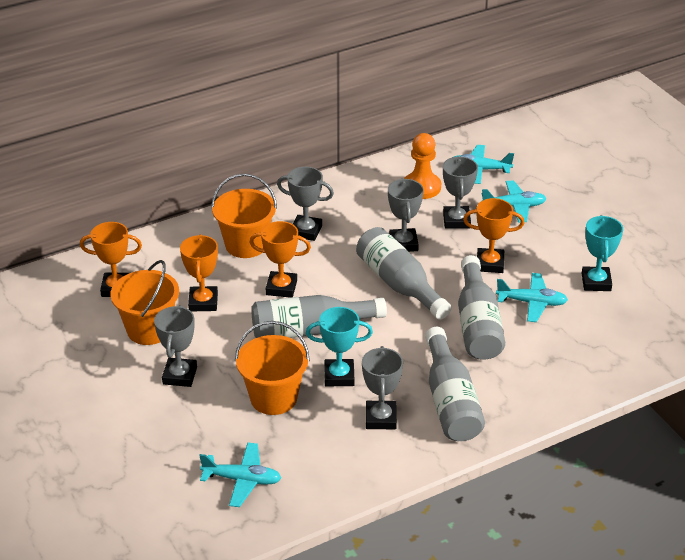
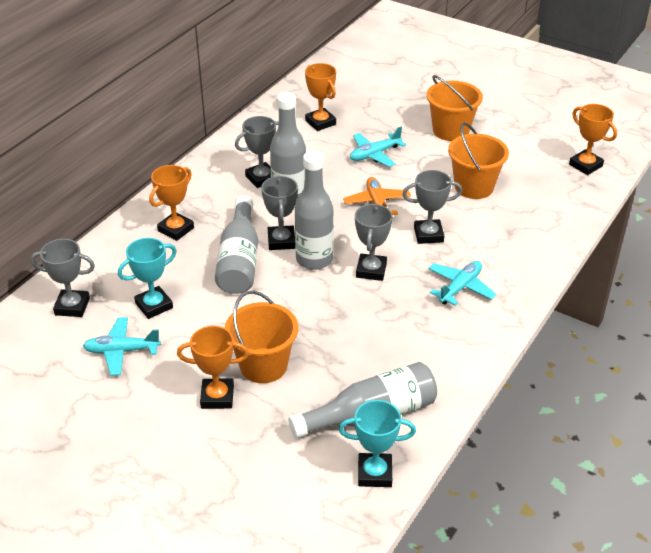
orange pawn: [404,133,441,199] = 1 -> none = 0
orange plane: none = 0 -> [343,177,411,215] = 1
turquoise plane: [199,442,281,507] [454,145,514,184] [482,180,547,223] [496,273,568,322] = 4 -> [83,317,161,375] [350,127,406,167] [428,261,496,306] = 3

